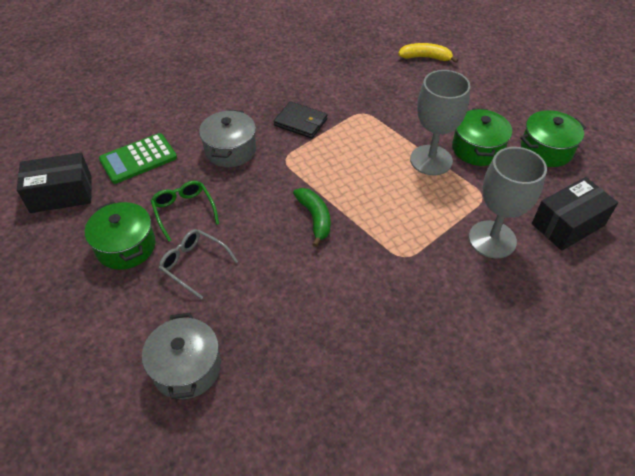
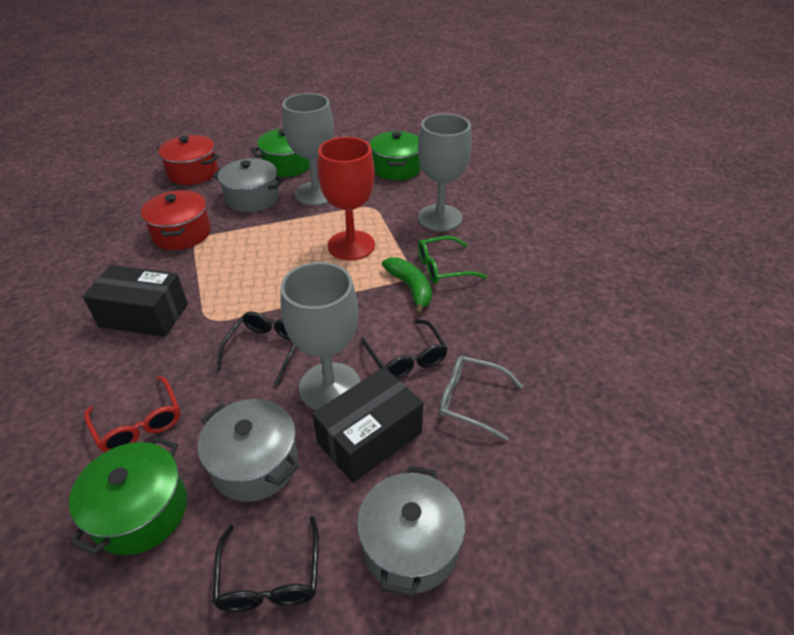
black glasses: none = 0 -> [212,516,319,612] [216,312,296,386] [360,320,448,379] = 3
black wallet: [274,101,328,138] = 1 -> none = 0
green calculator: [99,133,177,184] = 1 -> none = 0
grey goblet: [410,70,470,175] [469,147,547,258] = 2 -> [281,262,360,410] [282,93,334,206] [418,113,472,231] = 3
grey pot: [142,313,221,399] [199,110,256,167] = 2 -> [198,399,299,502] [212,159,284,212] [357,465,465,597] = 3
red glasses: none = 0 -> [84,376,180,453] = 1
red goblet: none = 0 -> [317,137,375,260] = 1
red pot: none = 0 -> [141,190,211,250] [157,135,219,185] = 2
yellow banana: [398,43,458,63] = 1 -> none = 0

